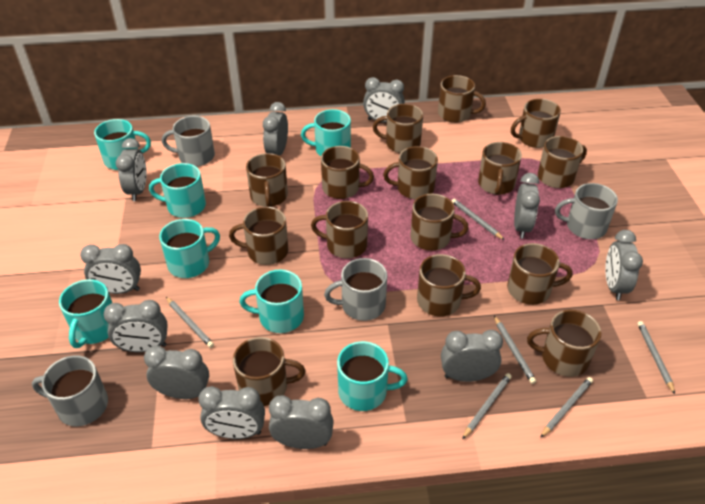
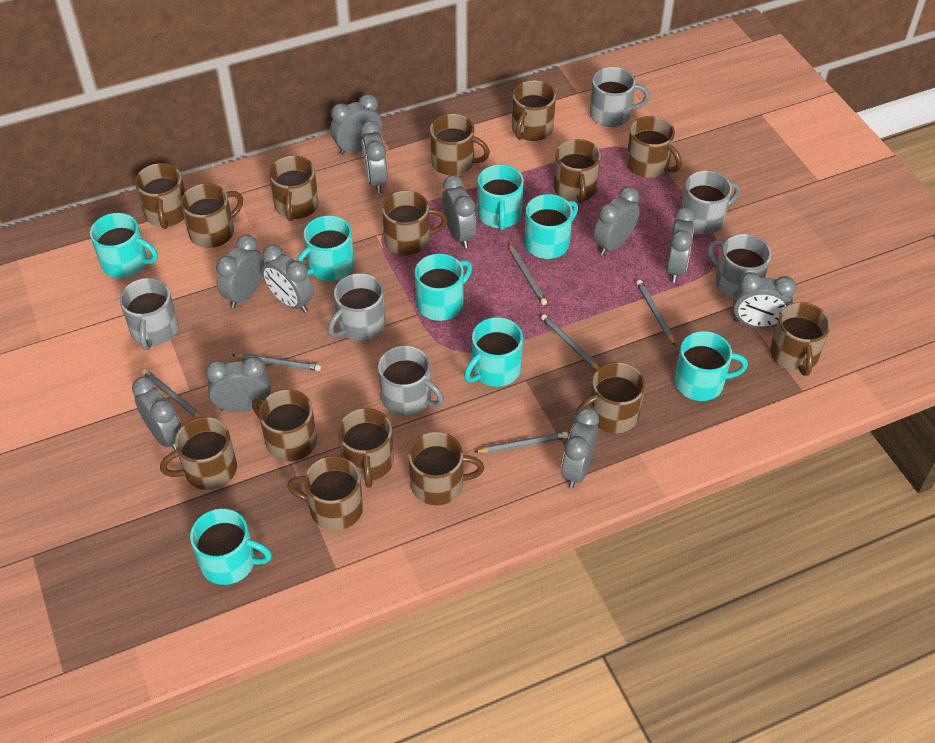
grey mug: [32,355,108,426] [162,116,215,167] [324,258,387,321] [555,183,618,239] = 4 -> [120,278,178,350] [328,273,386,341] [378,345,444,416] [589,67,650,127] [681,170,740,234] [707,234,771,299] = 6
turquoise mug: [59,279,112,348] [94,119,151,170] [149,163,206,218] [159,219,220,278] [239,270,304,333] [301,109,351,156] [337,341,408,411] = 7 -> [90,213,158,278] [190,508,272,585] [296,215,354,281] [415,254,472,321] [464,317,523,387] [478,164,524,230] [524,194,578,259] [674,331,748,401] = 8

